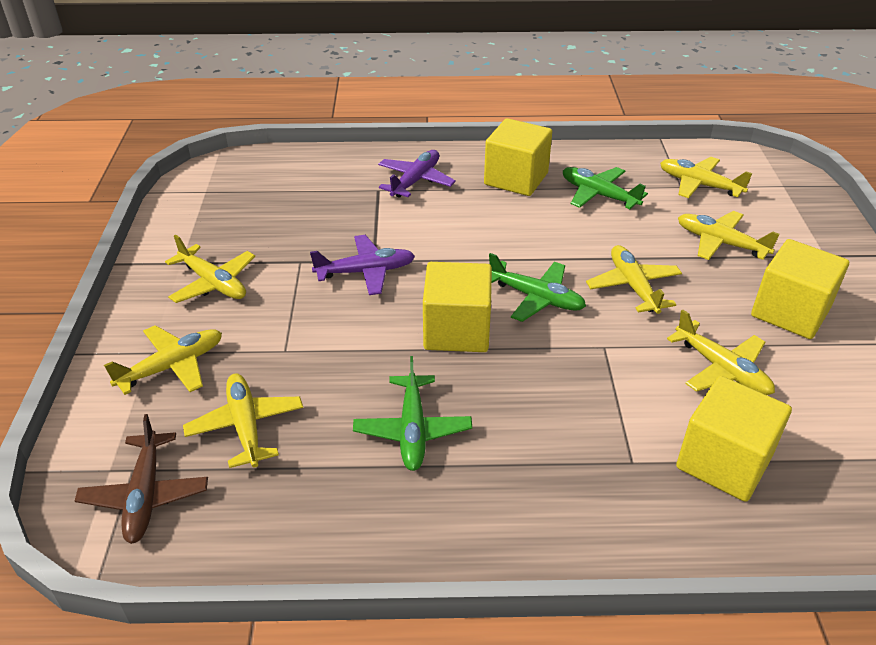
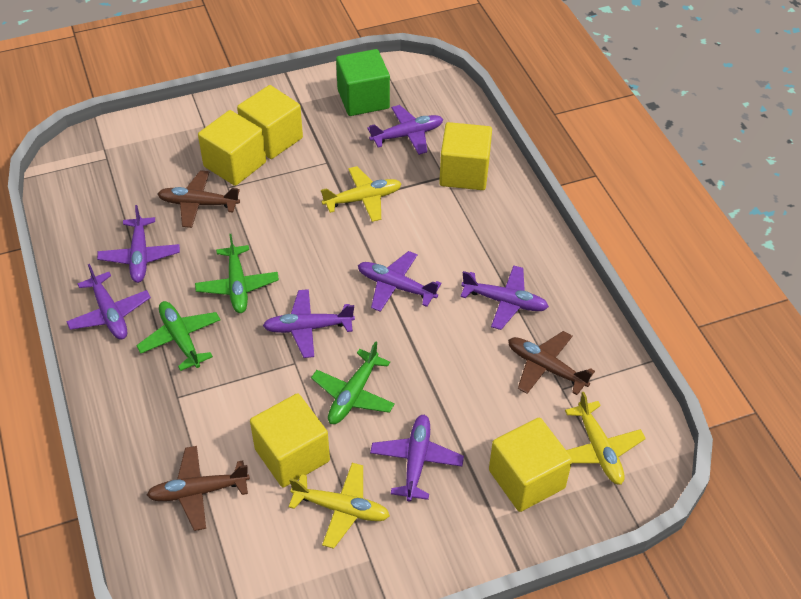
brown plane: [75,414,208,544] = 1 -> [147,446,250,531] [158,170,240,228] [508,331,595,395] = 3
green cube: none = 0 -> [336,49,390,116] = 1
purple plane: [310,235,415,295] [378,150,456,198] = 2 -> [66,264,151,339] [97,205,180,283] [263,289,355,358] [358,251,442,312] [367,105,443,155] [370,415,464,502] [460,265,549,330] = 7
yellow cube: [423,262,492,352] [484,118,552,196] [676,376,792,502] [751,239,849,339] = 4 -> [198,110,266,186] [237,85,303,159] [250,393,330,488] [439,122,492,190] [489,418,572,512] = 5
yellow plane: [104,325,222,395] [165,235,255,303] [183,373,303,468] [586,245,682,314] [660,157,752,198] [667,309,775,395] [678,211,780,260] = 7 -> [288,463,390,549] [321,166,402,222] [565,392,646,485] = 3

